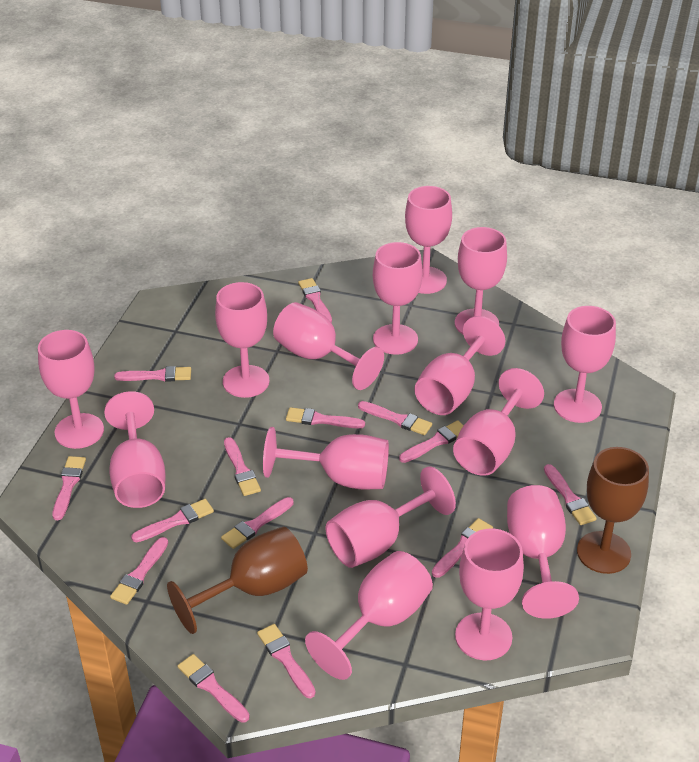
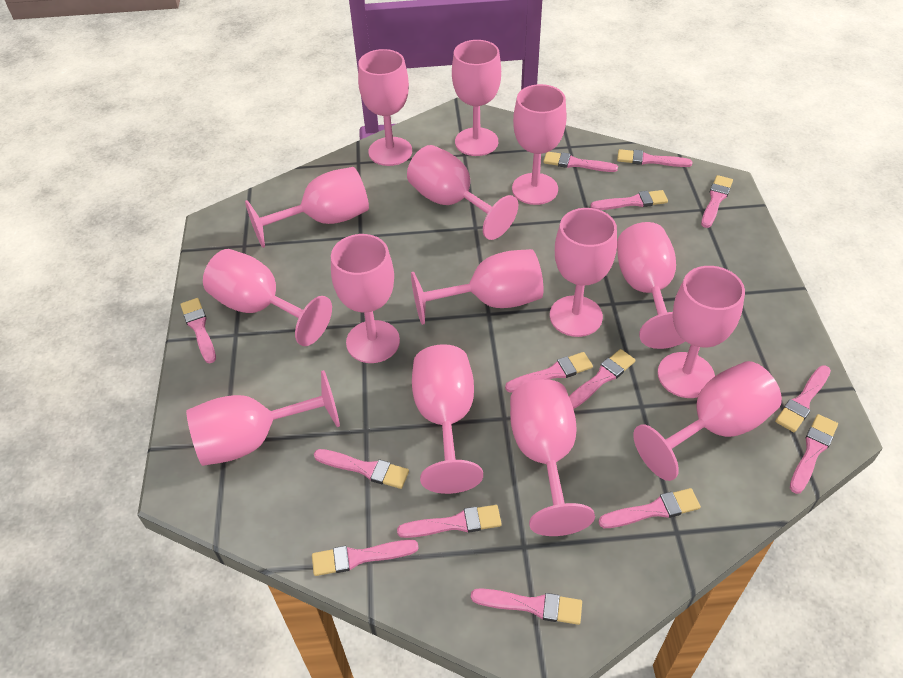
brown goblet: [167,527,308,634] [577,447,649,574] = 2 -> none = 0

